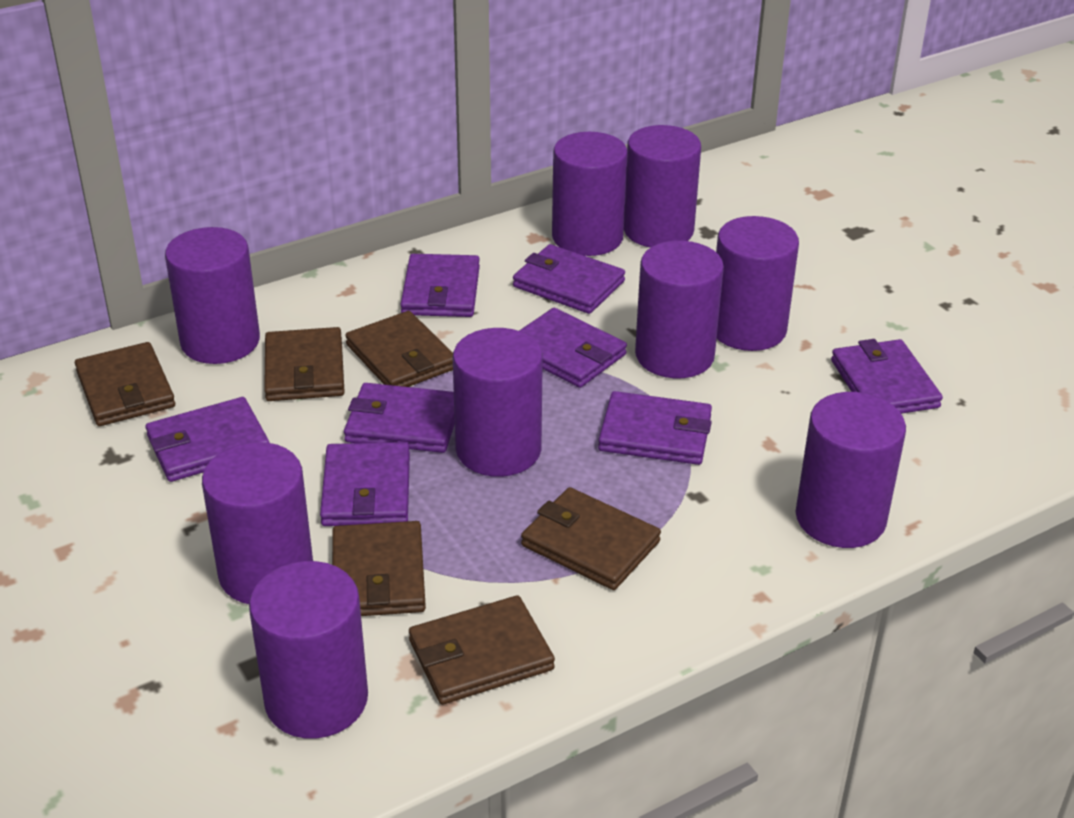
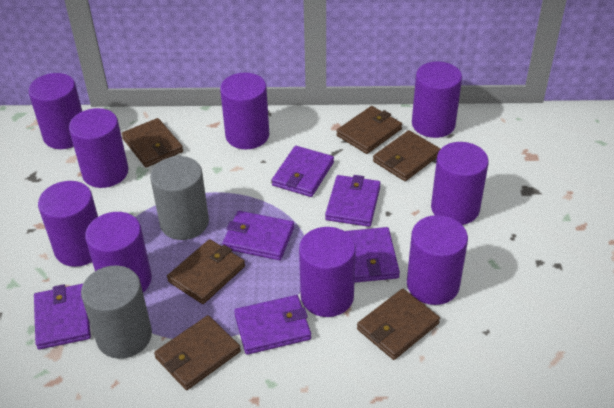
grey cylinder: none = 0 -> [81,265,152,359] [150,156,209,240] = 2
purple wallet: [146,397,269,482] [320,442,410,526] [344,383,455,453] [400,254,480,317] [513,244,625,314] [519,308,627,388] [598,391,712,465] [831,339,943,414] = 8 -> [34,284,91,350] [222,211,294,260] [234,295,311,355] [272,146,334,197] [325,175,381,227] [345,227,400,283] = 6

